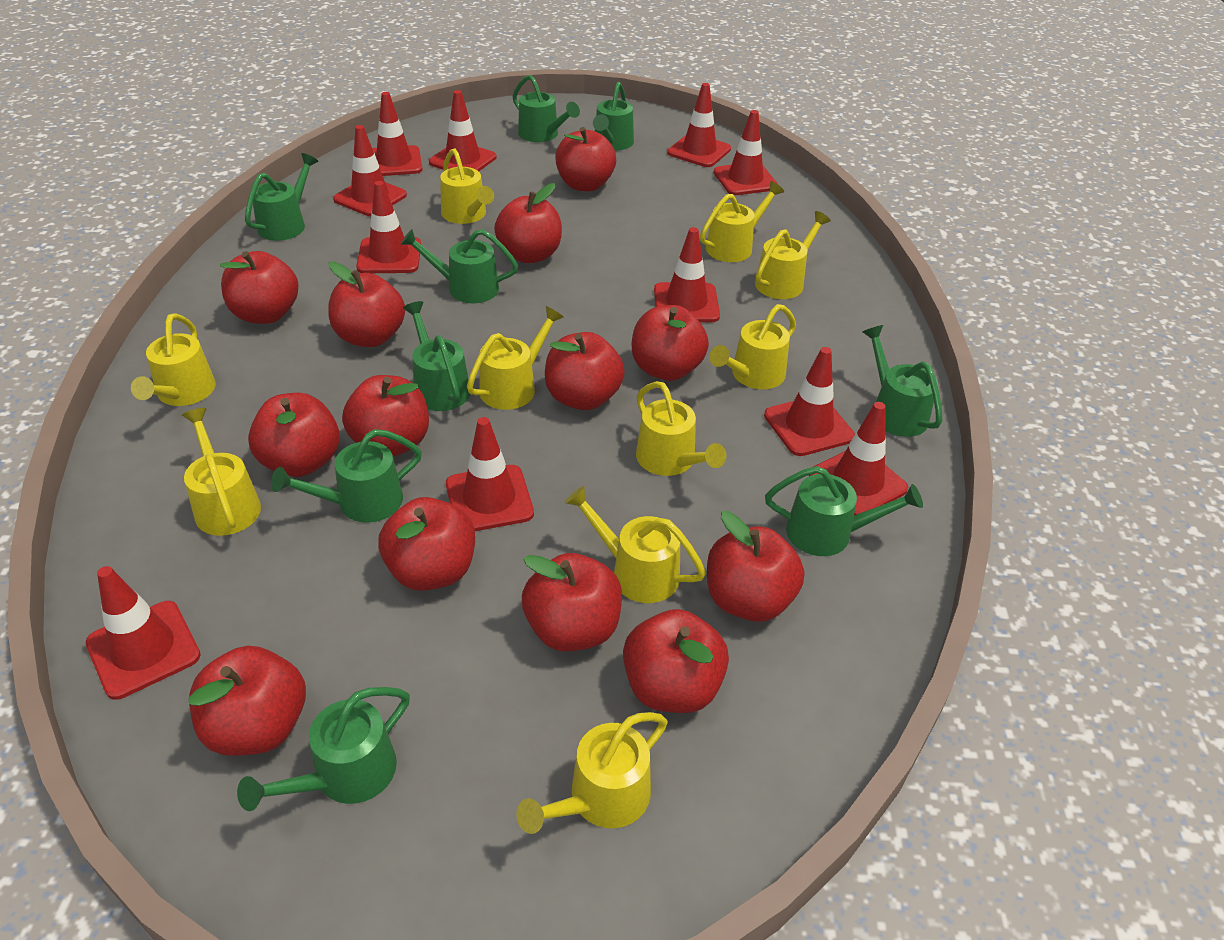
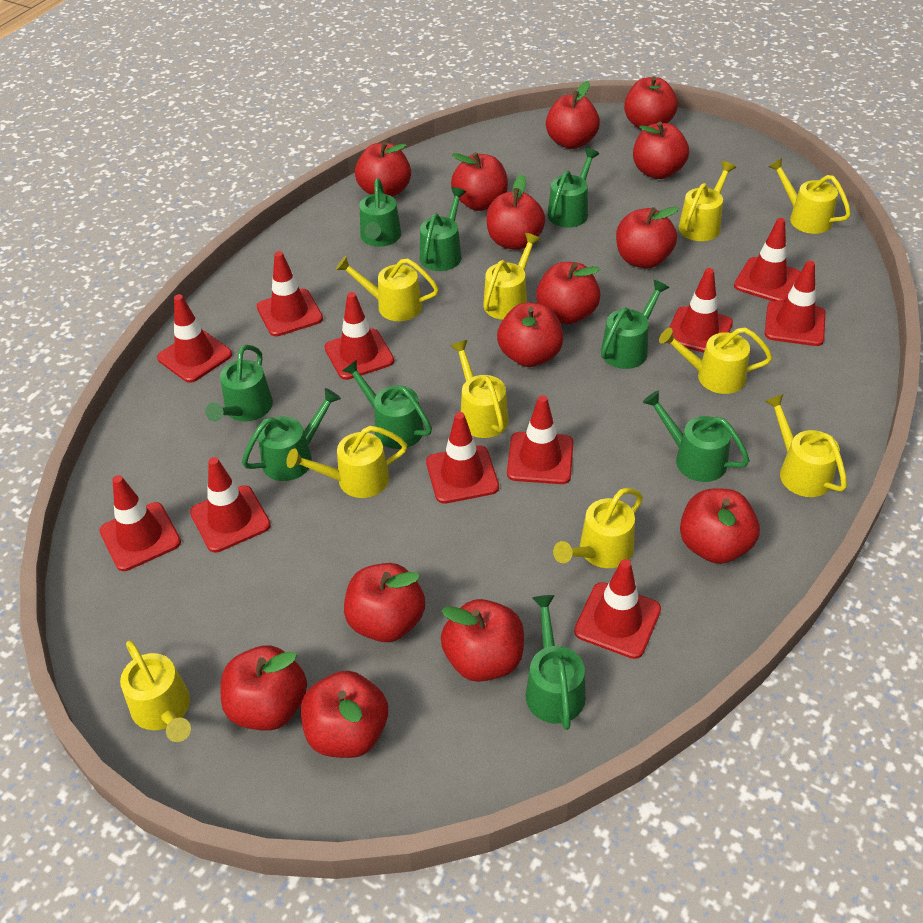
red apple: [188,646,306,756] [220,251,298,324] [248,393,340,477] [328,262,405,347] [342,375,429,456] [378,497,475,591] [494,183,562,263] [522,553,622,651] [545,332,625,410] [555,127,616,192] [623,609,729,713] [632,305,709,381] [707,511,804,622] = 13 -> [221,645,307,731] [301,671,388,758] [344,563,425,642] [355,141,411,197] [441,599,524,682] [451,152,508,211] [486,174,545,250] [497,303,563,367] [536,262,601,324] [546,81,600,149] [616,207,679,268] [624,76,678,129] [633,122,689,179] [680,488,760,564] = 14

